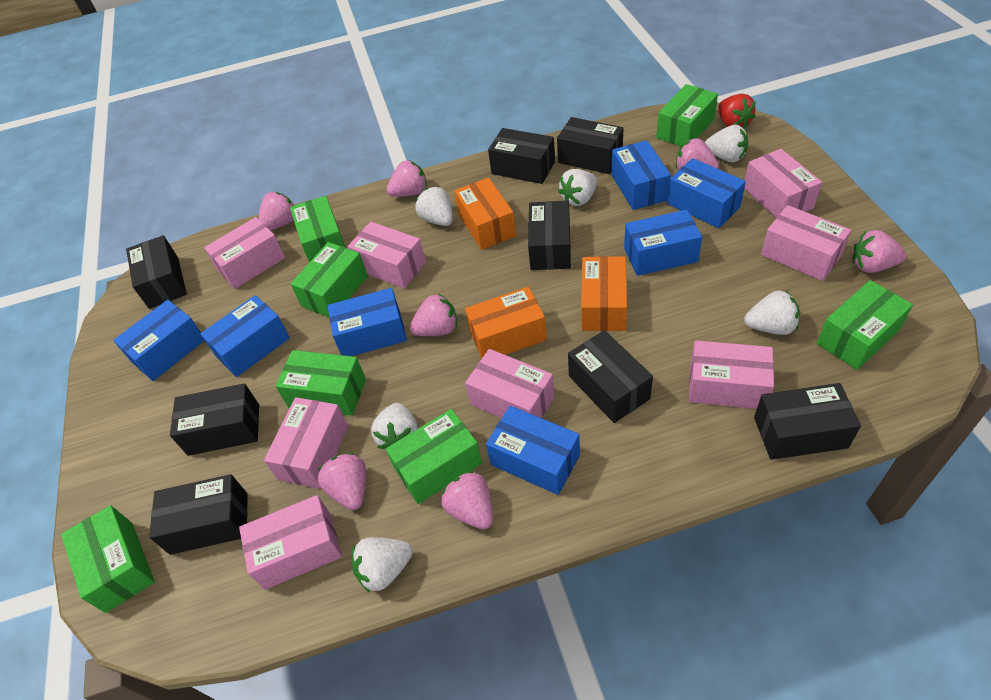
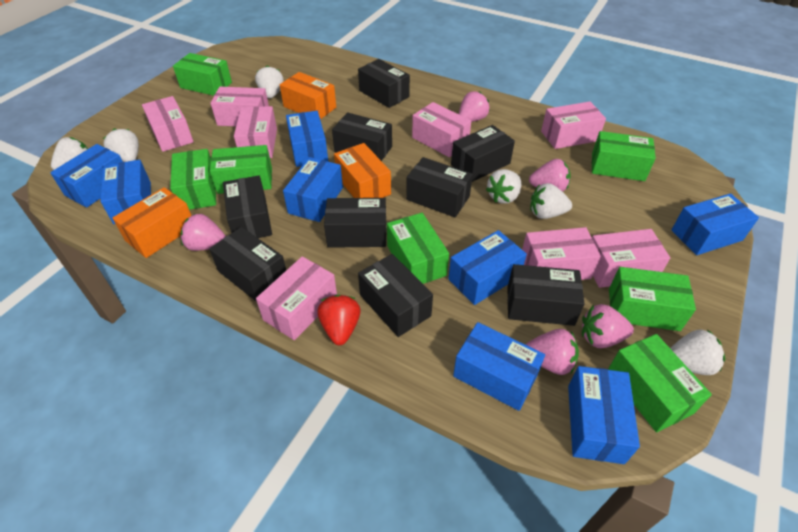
black box: [126,235,187,309] [149,474,248,555] [170,383,259,456] [488,128,555,184] [528,201,571,270] [557,117,624,174] [568,330,653,423] [754,383,861,460] = 8 -> [209,227,286,302] [223,175,272,238] [324,198,386,248] [332,112,392,161] [358,59,410,108] [358,254,433,337] [406,157,473,217] [451,125,515,182] [507,264,585,326] = 9
blue box: [113,300,205,381] [200,295,290,377] [328,288,407,356] [486,406,580,495] [611,140,671,210] [624,210,702,276] [667,158,746,228] = 7 -> [50,144,123,208] [100,159,151,224] [283,157,343,222] [286,111,328,167] [448,230,527,305] [453,322,545,411] [568,366,640,464] [672,193,759,255] = 8
pink strawberry: [258,192,294,230] [317,453,366,510] [386,160,427,197] [409,294,457,336] [441,471,493,529] [675,138,719,170] [852,230,906,273] = 7 -> [181,213,226,251] [459,91,490,122] [525,329,579,375] [529,159,571,192] [582,304,634,348] = 5

